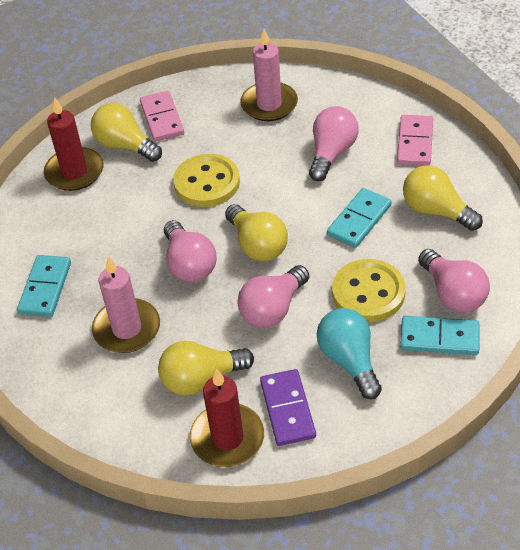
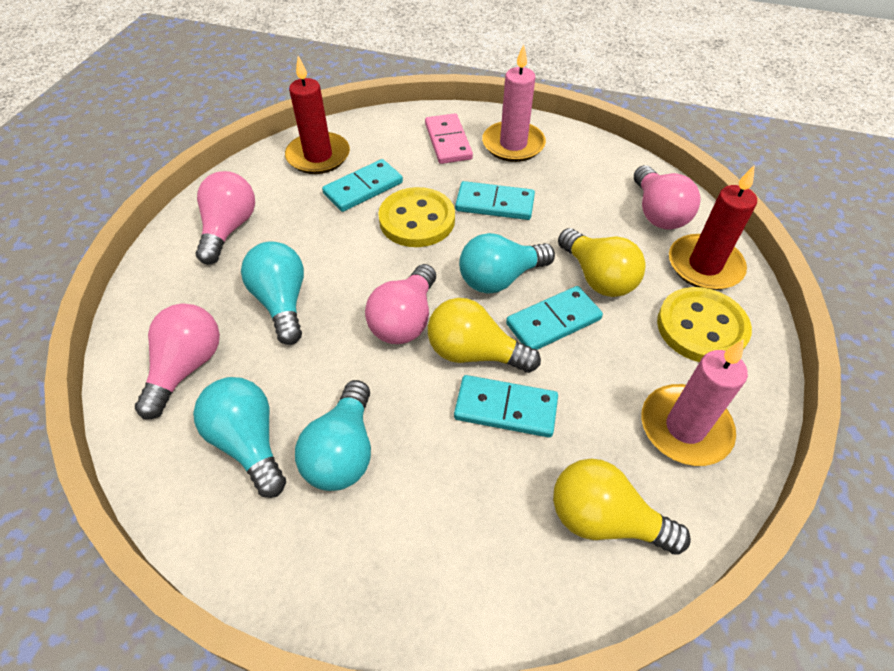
pink domino: [140,91,184,141] [397,115,433,166] = 2 -> [425,113,473,164] = 1
purple domino: [260,369,316,446] = 1 -> none = 0
turquoise domino: [17,255,71,317] [327,188,391,248] [400,316,479,355] = 3 -> [322,159,403,212] [454,375,558,438] [455,181,535,220] [506,286,603,350] = 4
turquoise light bulb: [317,308,382,399] = 1 -> [193,377,286,498] [241,241,304,345] [295,380,371,491] [459,233,555,294] = 4
yellow light bulb: [91,103,162,162] [158,341,254,396] [225,204,288,261] [403,165,483,231] = 4 -> [428,298,541,373] [553,459,691,555] [558,228,646,297] = 3

